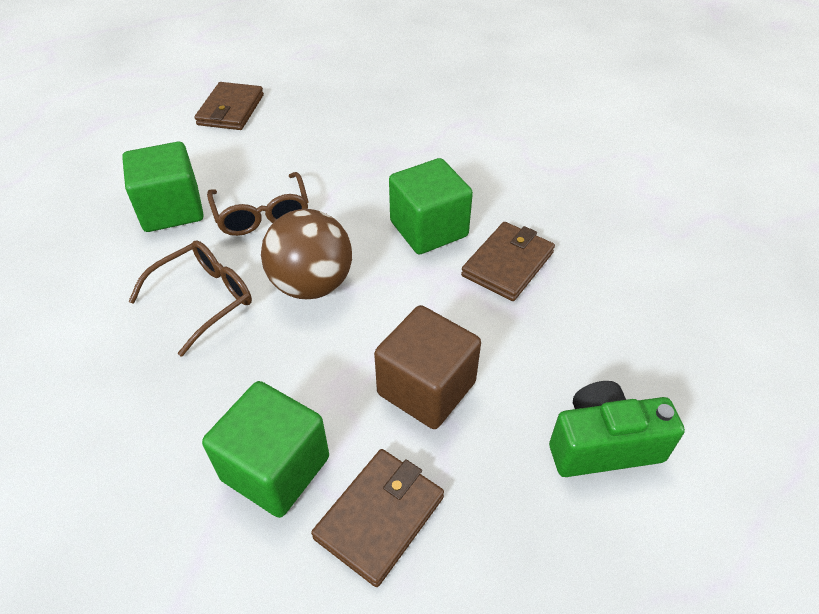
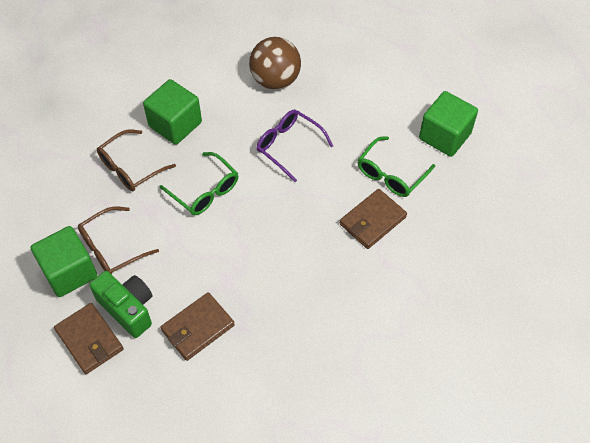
brown cube: [374,305,481,429] = 1 -> none = 0
green glasses: none = 0 -> [159,152,238,215] [358,136,435,197] = 2
purple glasses: none = 0 -> [256,110,333,182] = 1

